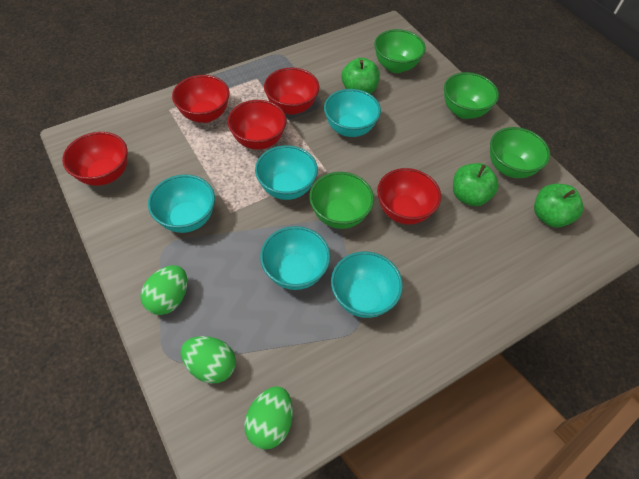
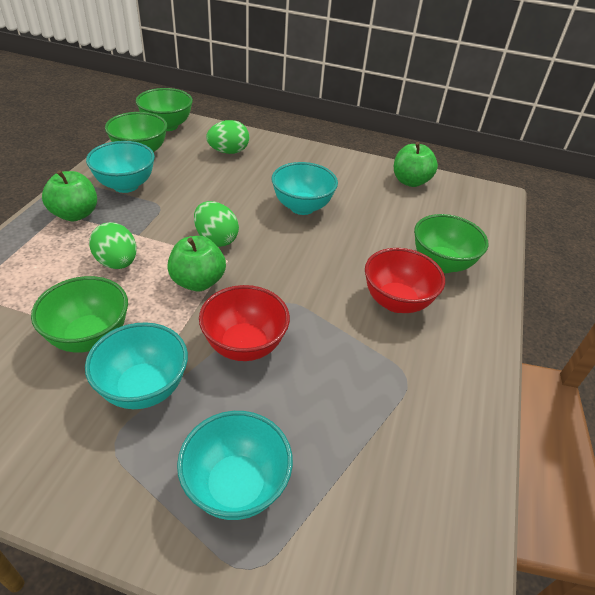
red bowl: [62,132,128,186] [172,75,230,123] [228,100,287,150] [264,67,319,115] [377,168,441,224] = 5 -> [199,285,290,361] [365,248,445,313] = 2
turquoise bowl: [148,174,215,233] [255,145,318,200] [260,226,330,290] [324,89,381,137] [331,251,403,318] = 5 -> [85,322,188,409] [86,141,155,193] [177,411,293,520] [272,162,338,215] = 4

